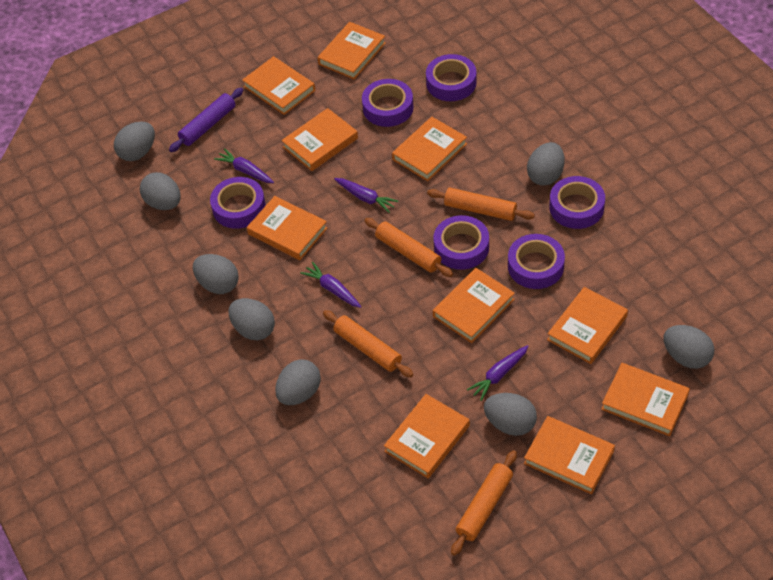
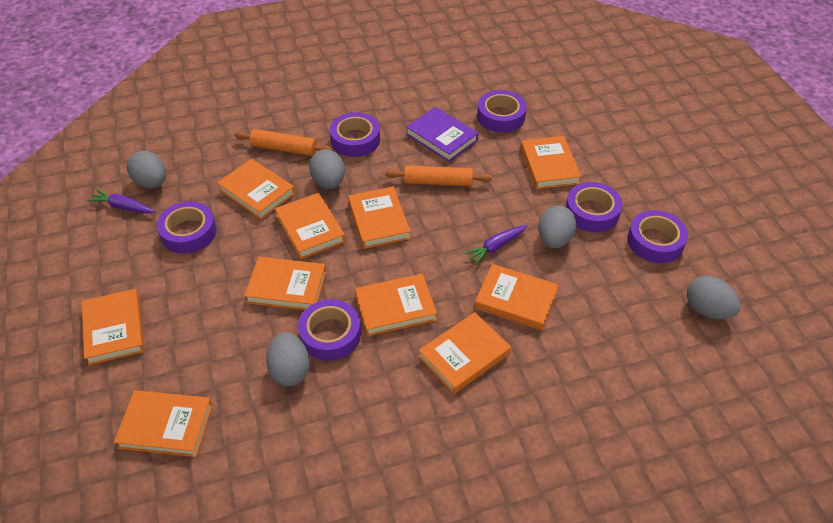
grey egg: [114,121,155,161] [140,172,181,210] [193,254,239,294] [228,298,275,340] [275,359,321,405] [484,393,537,436] [527,142,564,186] [664,325,715,369] = 8 -> [127,151,166,188] [266,332,310,386] [309,149,345,189] [538,206,577,248] [687,276,741,319] = 5
orange rolling pin: [323,310,413,377] [364,218,453,277] [427,188,535,221] [451,450,517,556] = 4 -> [235,129,333,156] [385,165,492,186] = 2
purple book: none = 0 -> [406,107,479,162] = 1
purple carrot: [214,148,274,183] [300,262,361,308] [334,178,398,213] [467,345,529,401] = 4 -> [87,189,155,214] [464,225,527,265] = 2
purple rolling pin: [169,88,244,152] = 1 -> none = 0

